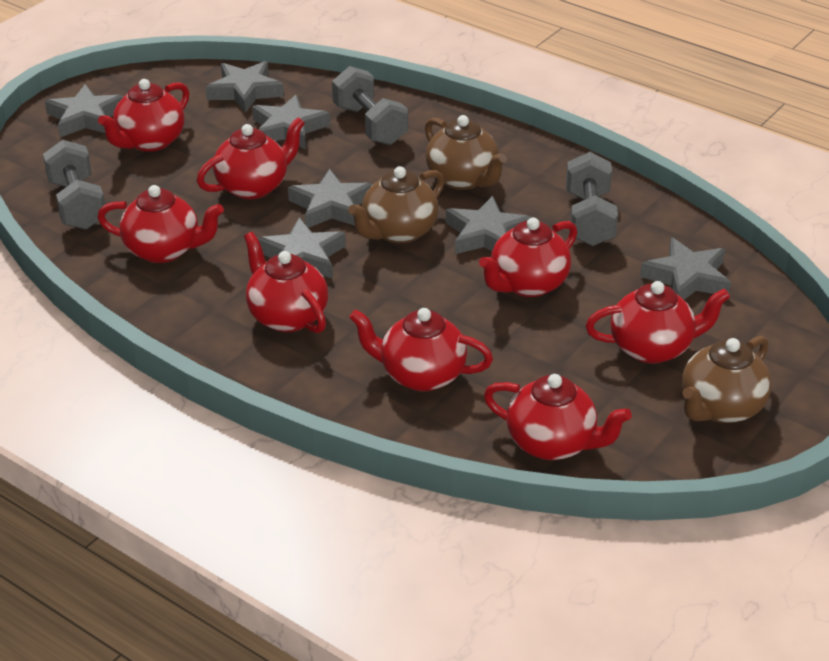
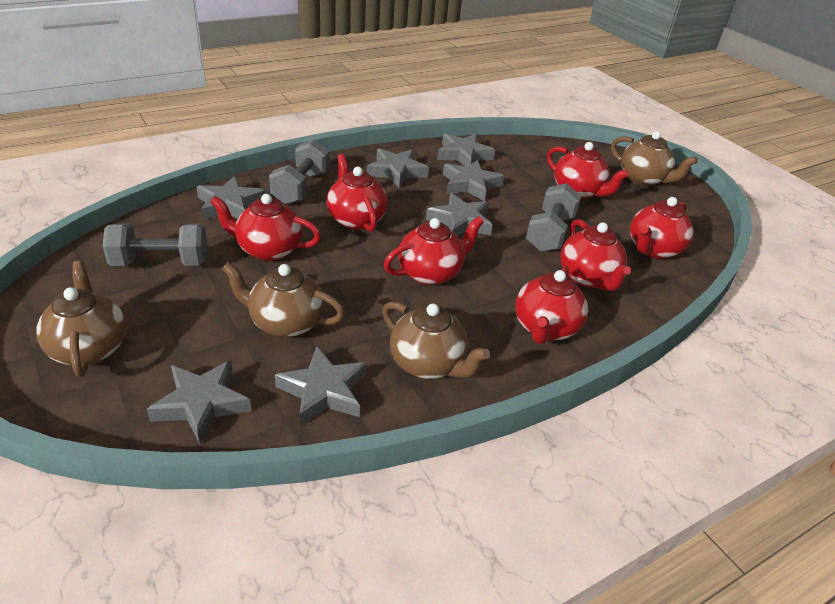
brown teapot: [348,166,445,244] [425,115,507,190] [682,336,772,423] = 3 -> [36,261,126,377] [222,262,345,338] [382,301,490,379] [611,131,698,186] = 4
red teapot: [97,185,224,263] [98,79,189,152] [197,117,305,199] [244,232,328,333] [349,308,493,392] [479,217,577,297] [484,374,632,460] [585,281,730,364] = 8 -> [210,194,321,261] [327,154,388,232] [384,216,484,285] [515,266,588,344] [547,142,629,199] [560,219,631,291] [630,197,694,259] = 7

